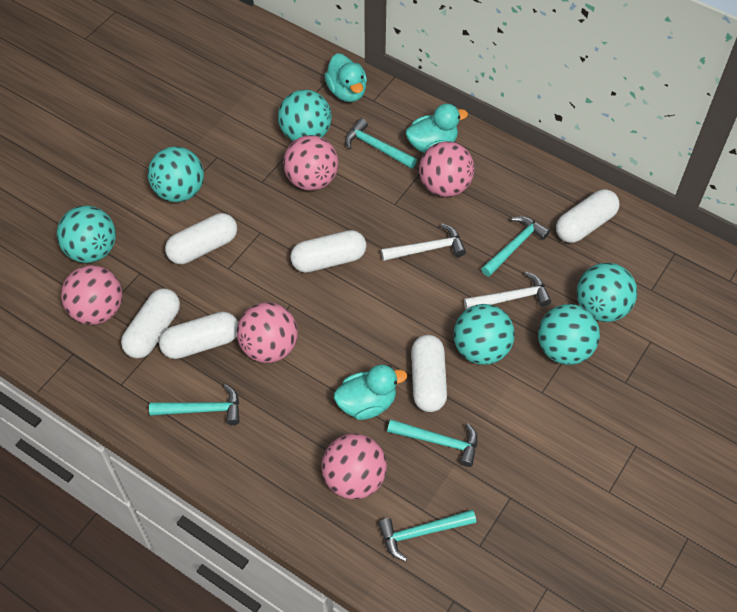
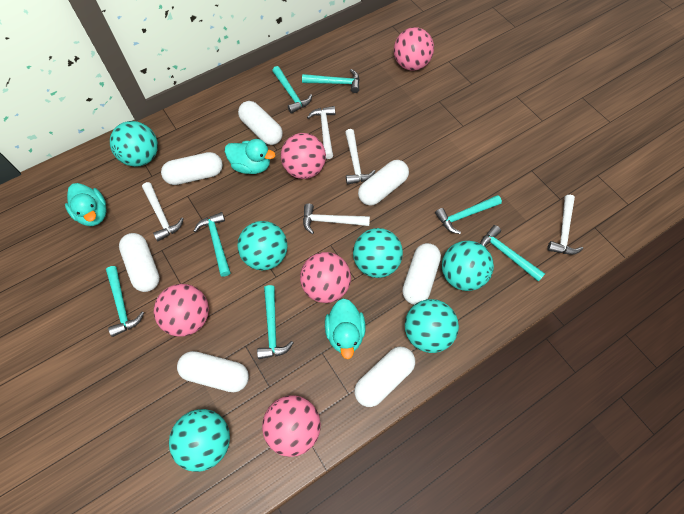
turquoise hammer: [149,384,239,425] [345,118,417,169] [378,510,476,561] [387,419,478,467] [481,216,550,277] = 5 -> [106,266,144,337] [194,212,231,277] [257,285,293,359] [272,66,312,114] [302,69,360,93] [435,195,502,234] [480,225,545,282] = 7
white capsule: [121,288,180,358] [159,312,238,359] [165,213,237,264] [290,230,366,273] [411,335,447,412] [556,189,620,243] = 6 -> [119,233,160,292] [161,152,223,185] [177,351,249,392] [238,101,283,145] [354,347,415,407] [358,160,409,206] [402,243,441,305] = 7
white hammer: [381,224,466,261] [464,272,551,309] = 2 -> [142,182,184,241] [303,204,370,234] [307,106,335,159] [345,129,376,185] [547,195,583,255] = 5

